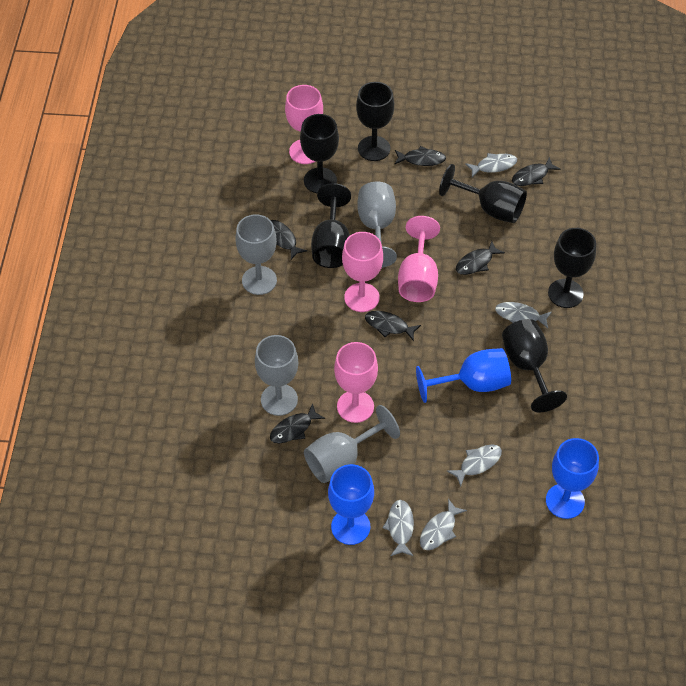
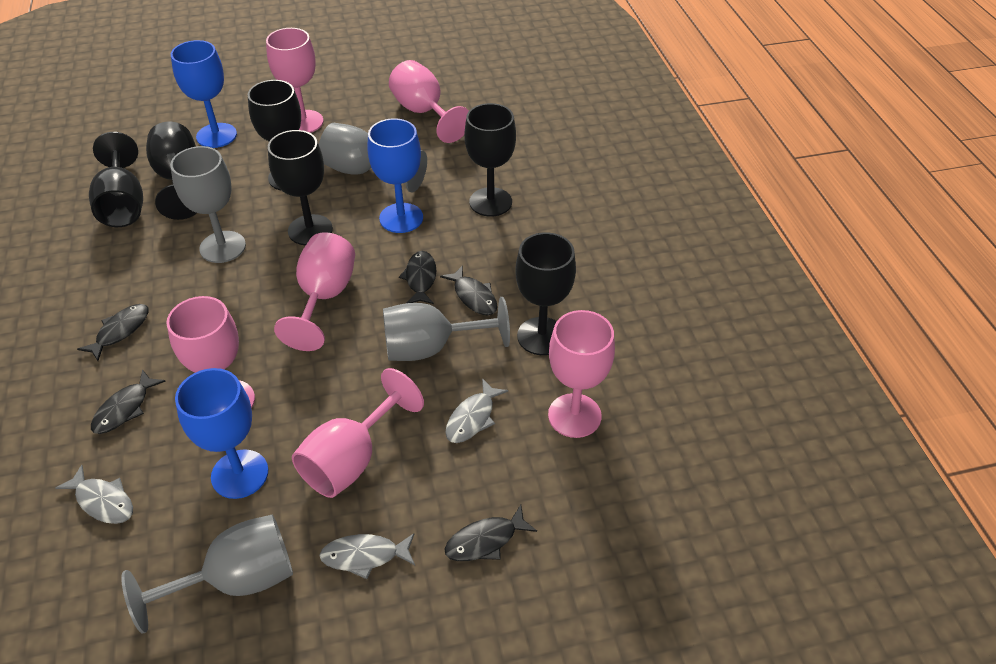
black fish: [270,403,325,443] [271,220,307,260] [365,311,421,341] [394,146,446,166] [456,241,505,275] [512,157,561,186] = 6 -> [77,304,149,361] [91,369,166,434] [399,251,436,304] [440,265,498,315] [445,505,537,561] = 5
grey fish: [382,500,414,556] [420,499,467,550] [447,444,502,487] [465,153,517,177] [495,302,552,328] = 5 -> [55,465,133,524] [320,533,415,579] [445,378,508,443] = 3
pink goblet: [285,85,323,164] [334,342,378,423] [342,232,383,312] [398,216,440,302] = 4 -> [166,296,255,409] [266,28,324,133] [274,232,355,351] [292,368,424,498] [389,60,469,143] [548,310,615,438] = 6

